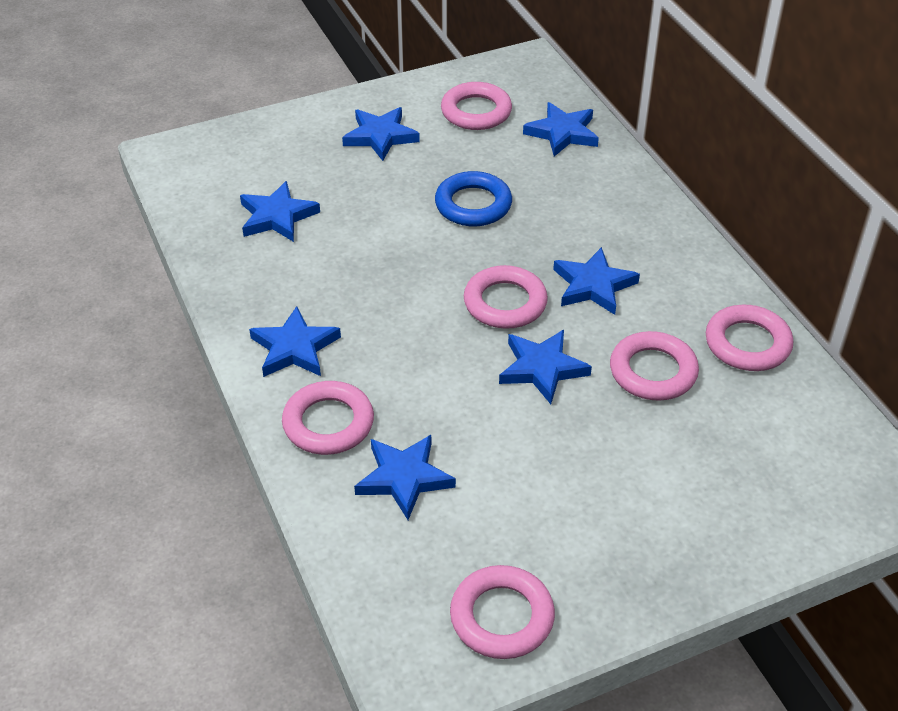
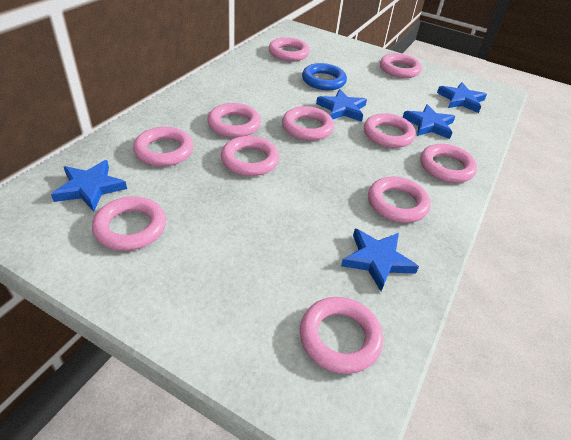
blue star: [240,181,320,242] [249,306,341,377] [342,107,420,161] [354,435,456,520] [499,330,592,404] [523,102,599,156] [553,247,640,315] = 7 -> [51,160,127,211] [316,89,367,122] [341,229,419,291] [402,104,455,139] [437,82,487,113] = 5
pink ring: [282,381,374,455] [441,82,512,130] [450,565,555,659] [464,265,548,329] [610,331,699,401] [706,305,793,371] = 6 -> [92,196,166,251] [133,127,194,166] [207,103,261,138] [221,136,279,176] [269,37,310,61] [282,106,334,141] [300,297,383,374] [364,113,416,148] [368,177,431,223] [380,53,422,78] [420,144,477,183] = 11

